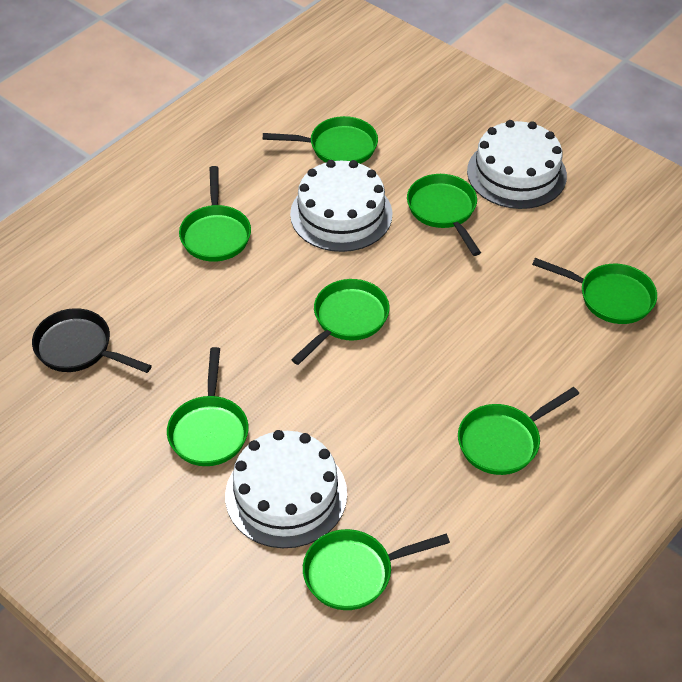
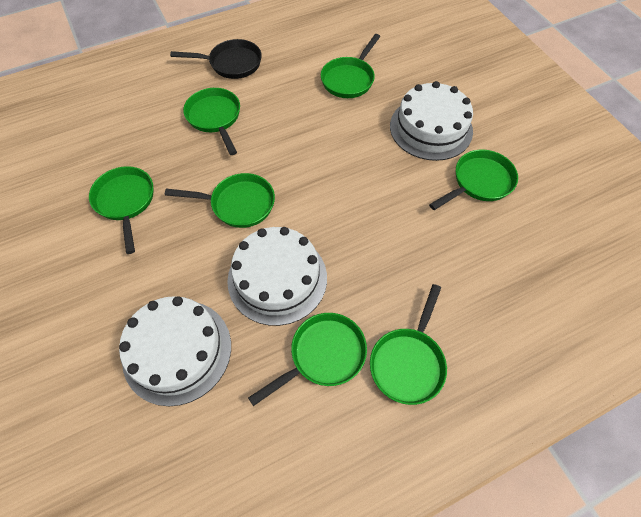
green pan: [167,347,249,466] [179,166,251,262] [263,116,378,164] [291,279,389,365] [303,529,450,610] [407,174,481,256] [458,387,579,475] [532,258,657,324] = 8 -> [89,166,153,254] [165,173,275,228] [183,88,240,155] [248,313,367,406] [321,34,380,98] [370,284,447,405] [429,150,518,210] = 7

